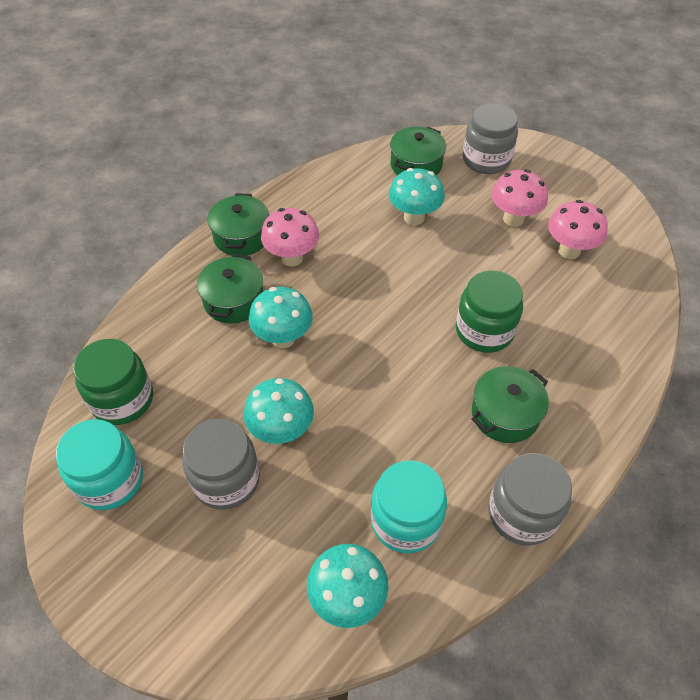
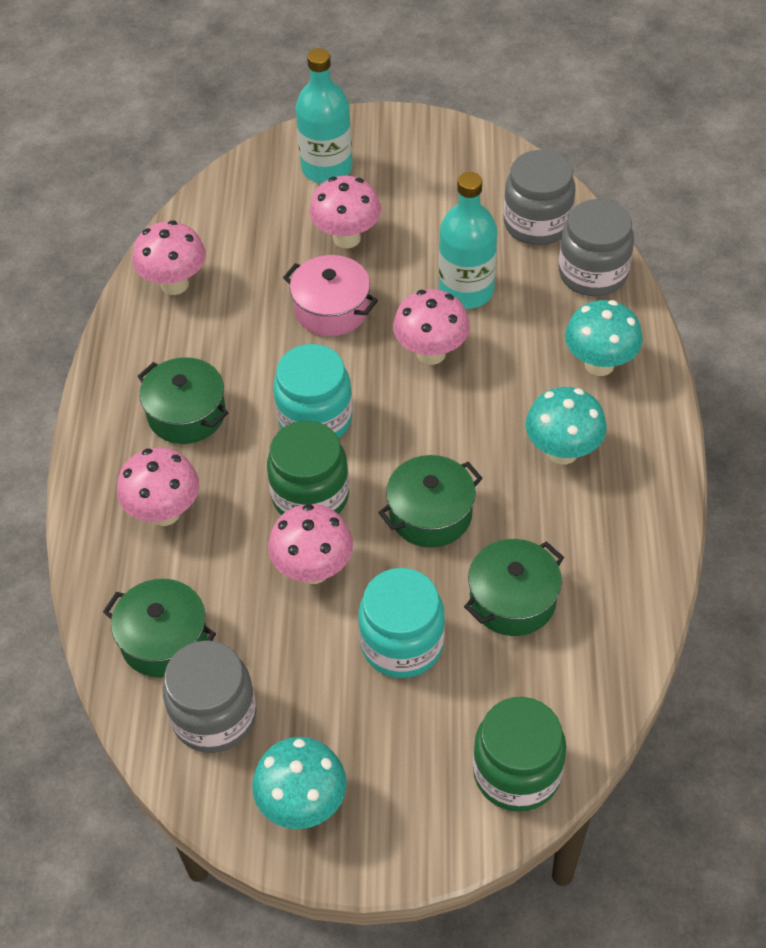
pink mushroom: [261,208,319,267] [492,169,548,227] [548,200,608,259] = 3 -> [117,448,199,526] [132,220,206,295] [268,504,353,584] [309,176,381,249] [393,289,470,365] = 5
pink pot: none = 0 -> [283,255,378,336] = 1
turquoise bottle: none = 0 -> [296,48,352,183] [439,172,497,309] = 2
turquoise mushroom: [244,378,314,444] [249,287,313,348] [307,544,389,628] [389,168,445,225] = 4 -> [252,737,347,829] [525,387,606,465] [565,300,643,376] = 3

